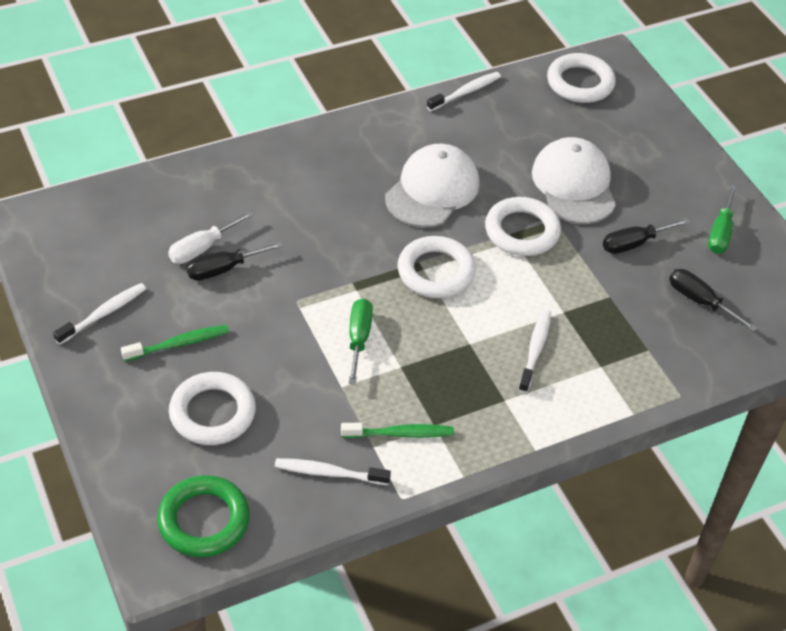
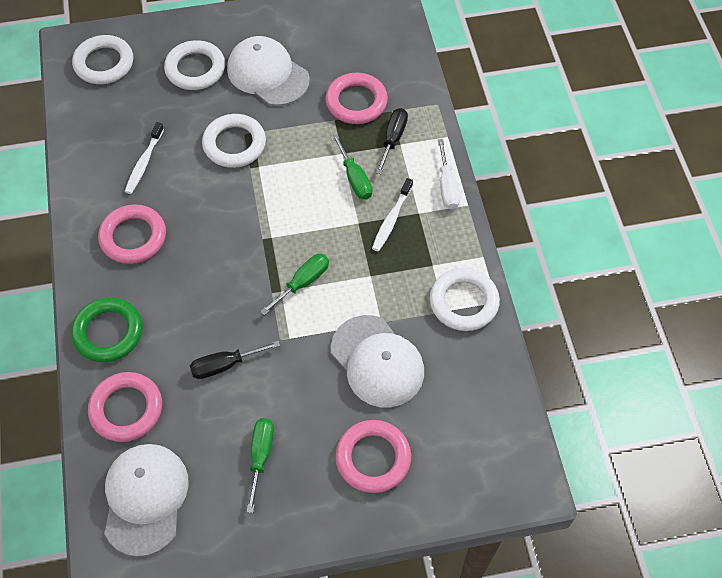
black screwdriver: [186,241,284,281] [603,218,690,254] [669,269,757,332] = 3 -> [190,341,280,379] [376,108,408,174] = 2
green screwdriver: [349,298,373,385] [708,185,737,254] = 2 -> [247,418,274,513] [260,254,329,315] [332,134,372,199] = 3
green toothbrush: [121,325,229,361] [341,423,454,438] = 2 -> none = 0
pink ring: none = 0 -> [88,372,162,442] [98,204,166,264] [325,73,388,124] [335,420,411,493] = 4
white cap: [385,144,479,228] [532,137,616,224] = 2 -> [104,444,189,557] [227,36,310,106] [331,315,424,408] = 3
white toothbrush: [53,283,146,345] [275,458,391,485] [427,72,501,111] [518,309,551,393] = 4 -> [125,122,164,194] [372,178,413,251] = 2

